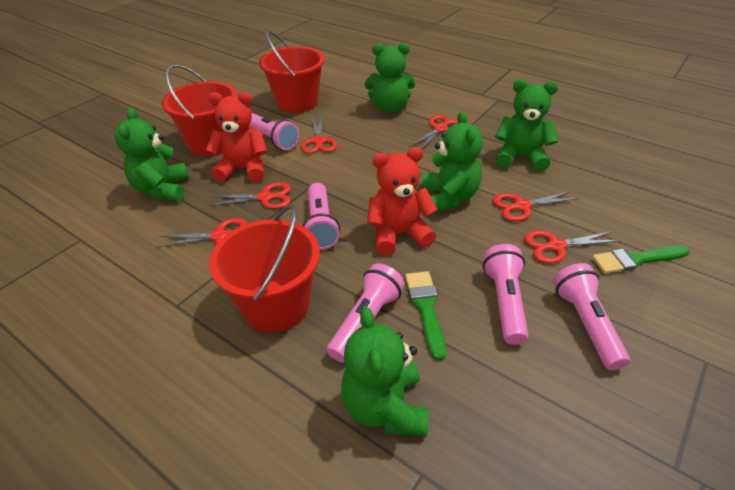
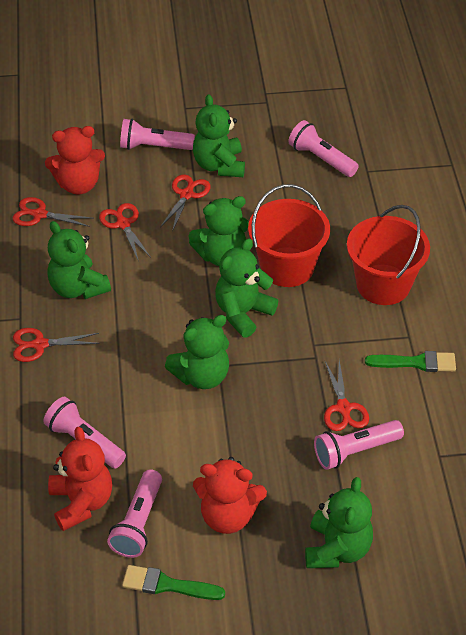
green teddy bear: [115,108,189,201] [341,307,428,436] [364,43,416,113] [422,111,483,213] [495,79,558,172] = 5 -> [47,221,111,299] [165,315,229,389] [188,196,249,266] [193,94,245,177] [215,238,278,338] [305,477,373,568] = 6
red bucket: [162,64,237,156] [209,204,320,332] [259,30,325,113] = 3 -> [248,184,330,287] [347,205,430,305] = 2
red scissors: [156,218,248,248] [207,182,291,209] [301,115,337,153] [409,115,458,149] [493,191,579,221] [524,230,621,264] = 6 -> [13,197,93,227] [13,328,100,362] [99,203,151,259] [160,175,210,232] [324,360,369,431] = 5
red teddy bear: [206,92,267,182] [367,147,437,255] = 2 -> [45,126,105,195] [48,427,112,531] [193,457,267,534] = 3

